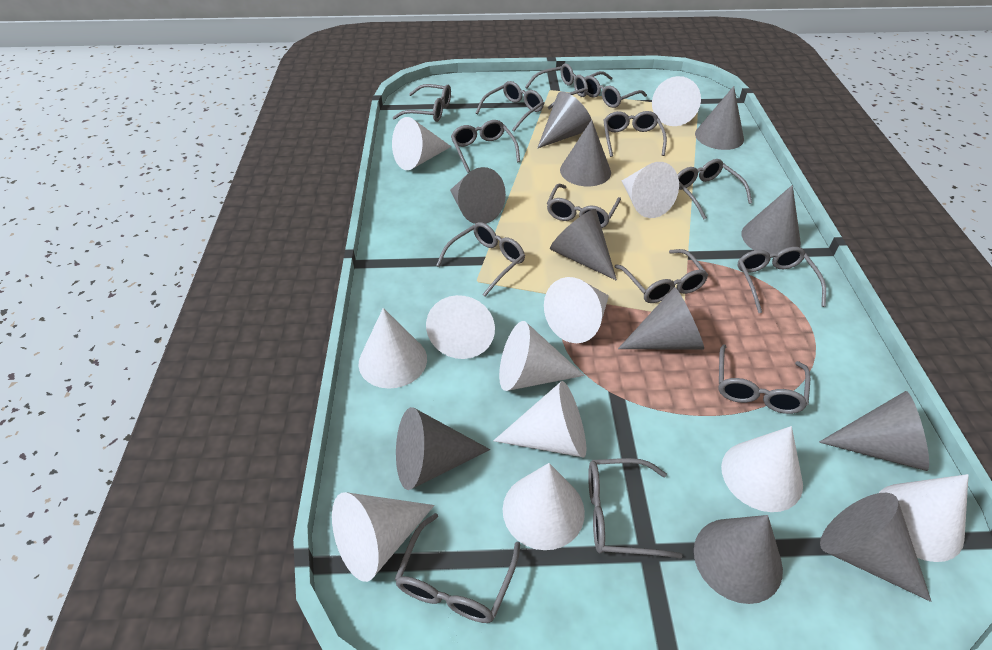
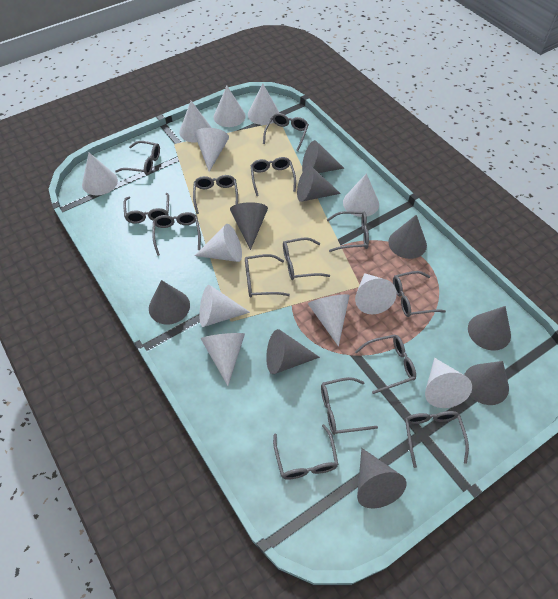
grey cone: [396,407,490,490] [450,167,506,224] [537,92,592,149] [550,209,617,281] [560,120,611,186] [618,287,704,349] [694,515,783,604] [695,86,744,150] [742,185,801,254] [819,391,929,471] [820,493,932,602] = 11 -> [149,280,190,325] [230,202,268,250] [266,329,320,374] [297,165,341,202] [302,140,344,173] [357,448,406,508] [388,215,427,259] [464,361,509,405] [468,306,511,351] = 9

